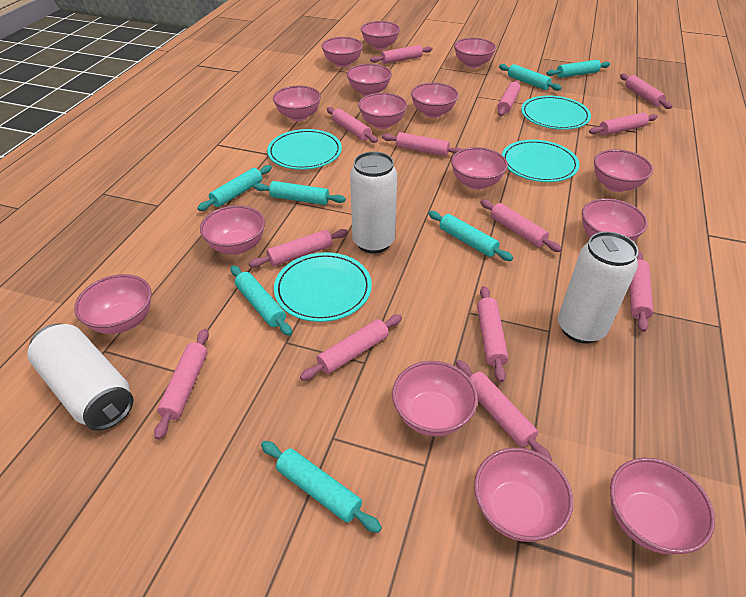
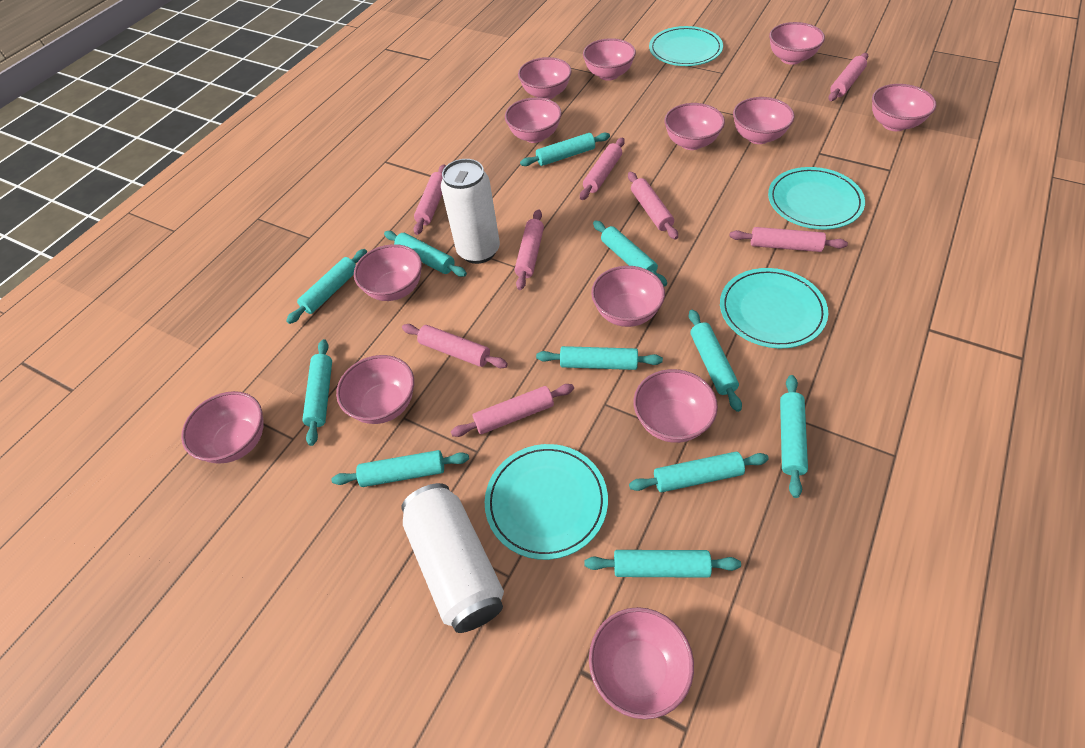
pink bowl: [74,274,151,334] [200,205,265,255] [273,86,321,121] [321,37,363,67] [347,64,392,96] [358,93,407,129] [361,21,400,50] [392,361,478,436] [411,83,459,118] [451,147,508,190] [454,38,496,68] [474,447,573,542] [582,198,648,241] [594,149,653,192] [610,458,715,554] = 15 -> [181,391,264,464] [336,355,414,424] [354,244,422,301] [505,97,562,143] [518,57,572,100] [583,38,636,81] [589,607,694,719] [591,266,665,327] [634,369,718,443] [665,103,725,150] [733,97,795,144] [769,22,825,65] [872,84,936,131] = 13
pink rolling pin: [154,329,209,440] [249,229,348,268] [300,314,402,381] [327,107,378,143] [370,45,432,64] [382,132,462,156] [456,360,552,461] [477,286,508,382] [480,199,562,252] [497,80,521,116] [589,112,658,136] [620,73,672,109] [630,251,653,332] = 13 -> [402,324,508,368] [414,164,446,235] [451,384,574,437] [515,209,544,290] [580,137,625,200] [628,172,678,240] [729,227,848,252] [828,53,868,101] = 8
turquoise rolling pin: [197,165,272,211] [231,265,292,336] [254,181,346,205] [261,441,382,533] [428,211,513,261] [499,64,562,91] [547,60,610,78] = 7 -> [286,249,367,324] [302,339,332,446] [332,450,469,487] [384,231,467,277] [520,132,610,166] [536,346,663,370] [585,550,741,578] [593,220,667,287] [629,452,769,492] [689,309,742,412] [780,375,808,498] = 11
white can: [27,324,134,431] [350,151,397,254] [558,232,639,344] = 3 -> [401,483,504,633] [441,159,500,264] = 2

